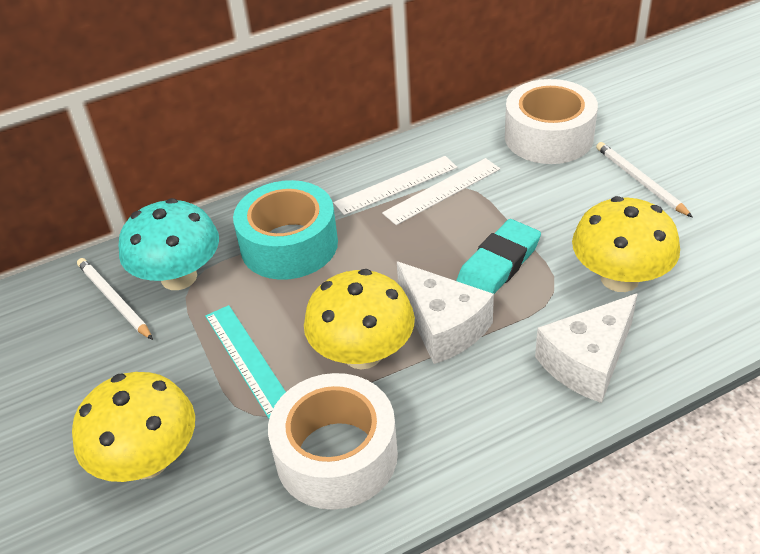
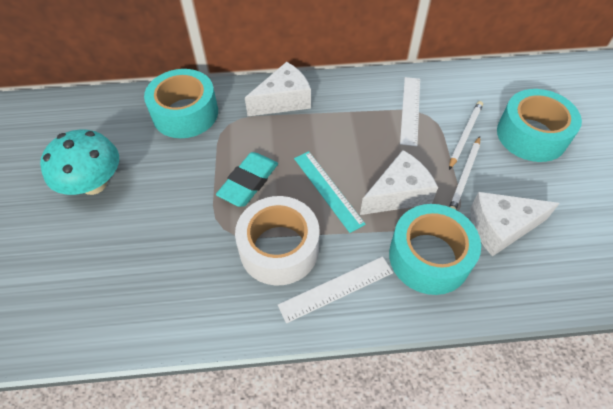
turquoise tape: [233,180,338,280] = 1 -> [144,69,218,138] [389,204,481,295] [497,89,582,162] = 3
white cheese: [397,261,494,364] [535,293,638,403] = 2 -> [245,62,311,116] [360,150,438,215] [470,192,560,257] = 3
white tape: [268,373,398,510] [505,79,598,164] = 2 -> [235,196,320,285] = 1
yellow mushroom: [72,372,195,482] [304,269,415,369] [572,196,680,292] = 3 -> none = 0

